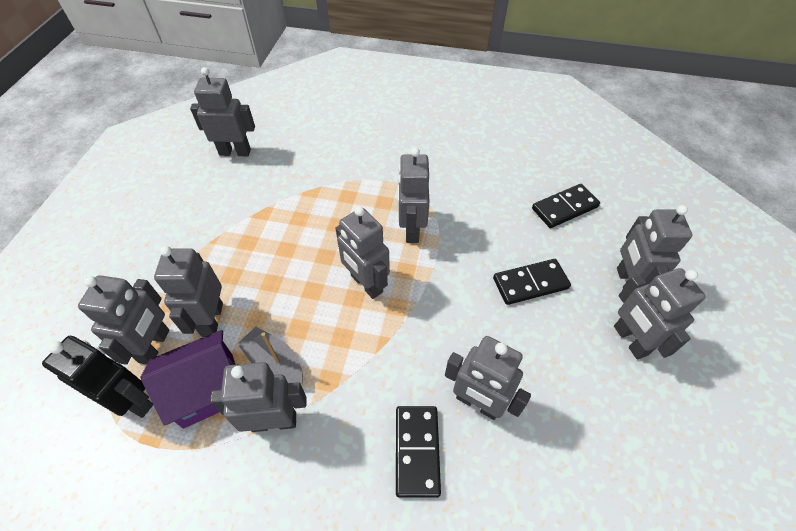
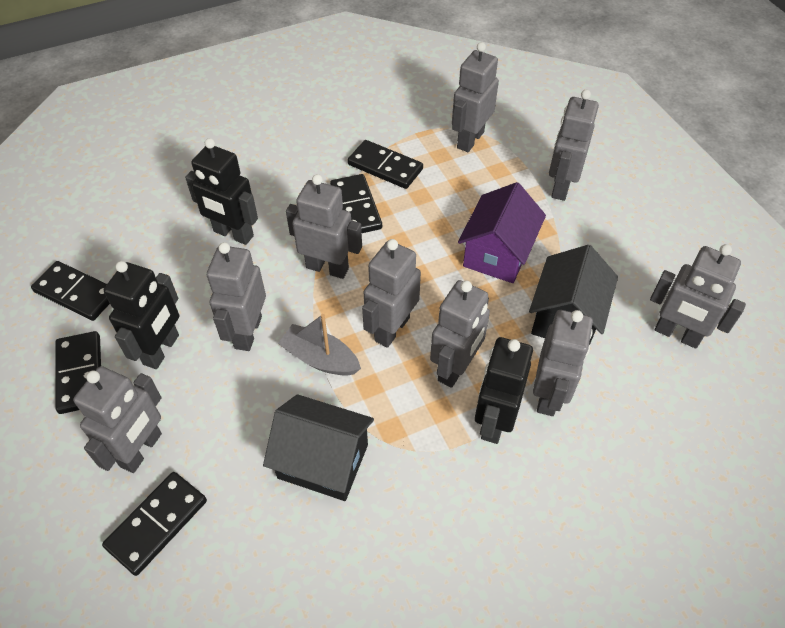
black domino: [396,406,441,498] [493,259,571,305] [532,184,600,228] = 3 -> [31,261,110,321] [55,331,101,414] [102,472,207,576] [330,174,382,233] [348,140,423,189] = 5
black house: none = 0 -> [263,394,374,501] [529,245,618,345] = 2
black robot: [42,336,153,418] = 1 -> [104,261,179,369] [185,138,258,245] [475,337,533,444] = 3

